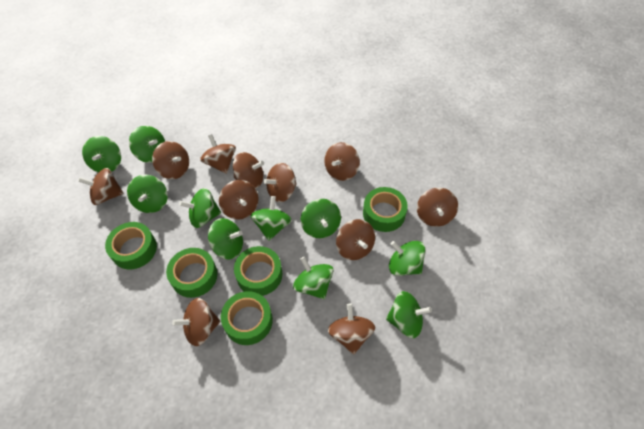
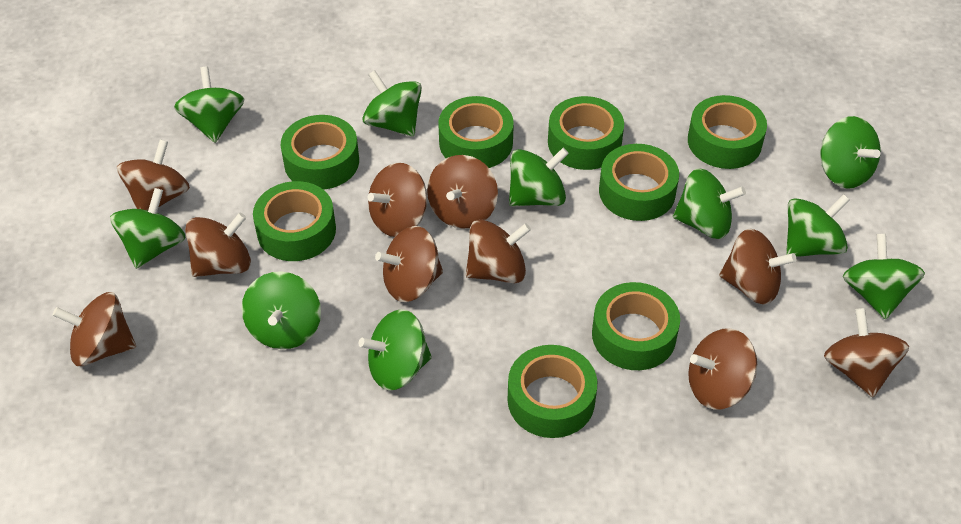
brown spinning top: [78,168,124,205] [152,141,189,179] [172,298,220,346] [200,134,236,174] [219,180,259,220] [233,152,264,188] [263,163,297,202] [324,142,360,181] [328,303,375,354] [336,219,375,260] [417,187,458,227] = 11 -> [53,292,136,366] [117,139,190,211] [185,212,251,277] [368,163,427,237] [375,226,443,302] [427,155,498,229] [466,220,531,283] [688,328,757,410] [719,229,796,305] [824,308,909,397] = 10
green tape: [105,222,157,270] [166,248,218,298] [221,291,273,345] [234,246,282,296] [363,187,408,232] = 5 -> [253,181,336,261] [281,115,359,190] [438,96,514,168] [508,345,597,438] [548,96,624,170] [592,282,680,370] [599,144,679,221] [688,95,767,169] = 8

